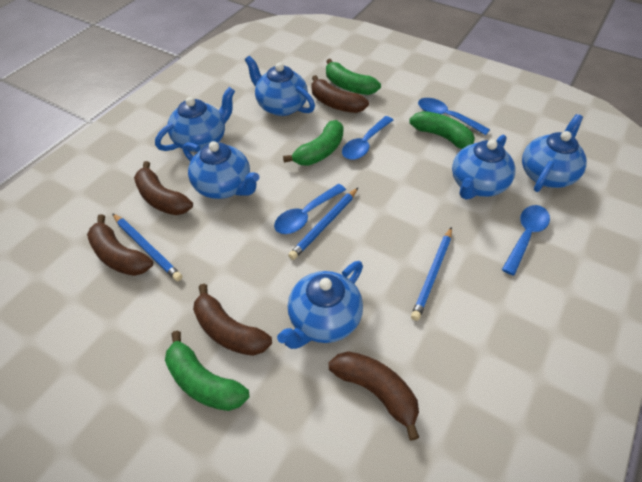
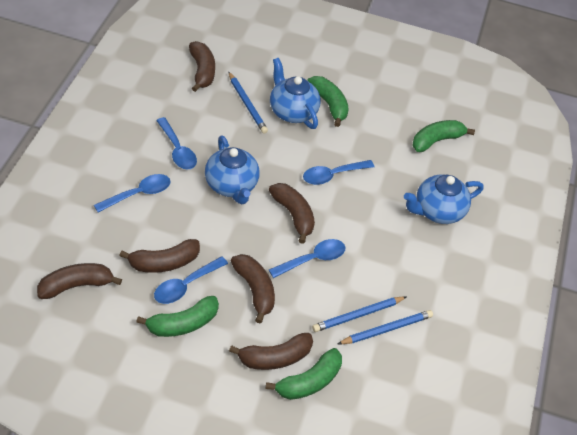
blue spoon: [274,184,346,234] [342,116,393,160] [418,98,490,135] [502,205,550,275] = 4 -> [94,174,171,213] [154,256,228,304] [156,117,197,170] [269,239,346,278] [303,160,374,185] = 5
blue teapot: [155,87,235,152] [183,141,260,199] [245,56,315,116] [277,261,363,349] [452,135,515,200] [522,114,587,192] = 6 -> [205,135,260,204] [270,58,321,129] [404,174,483,224] = 3
brown banana: [87,214,153,276] [134,161,193,215] [193,284,272,356] [312,75,369,113] [329,351,419,441] = 5 -> [37,263,122,299] [119,239,200,273] [189,41,215,92] [229,333,313,370] [231,254,275,323] [269,183,315,244] = 6

